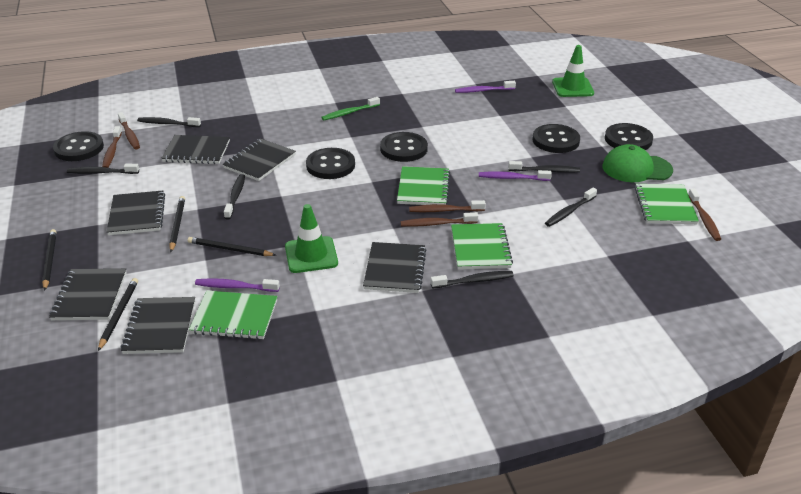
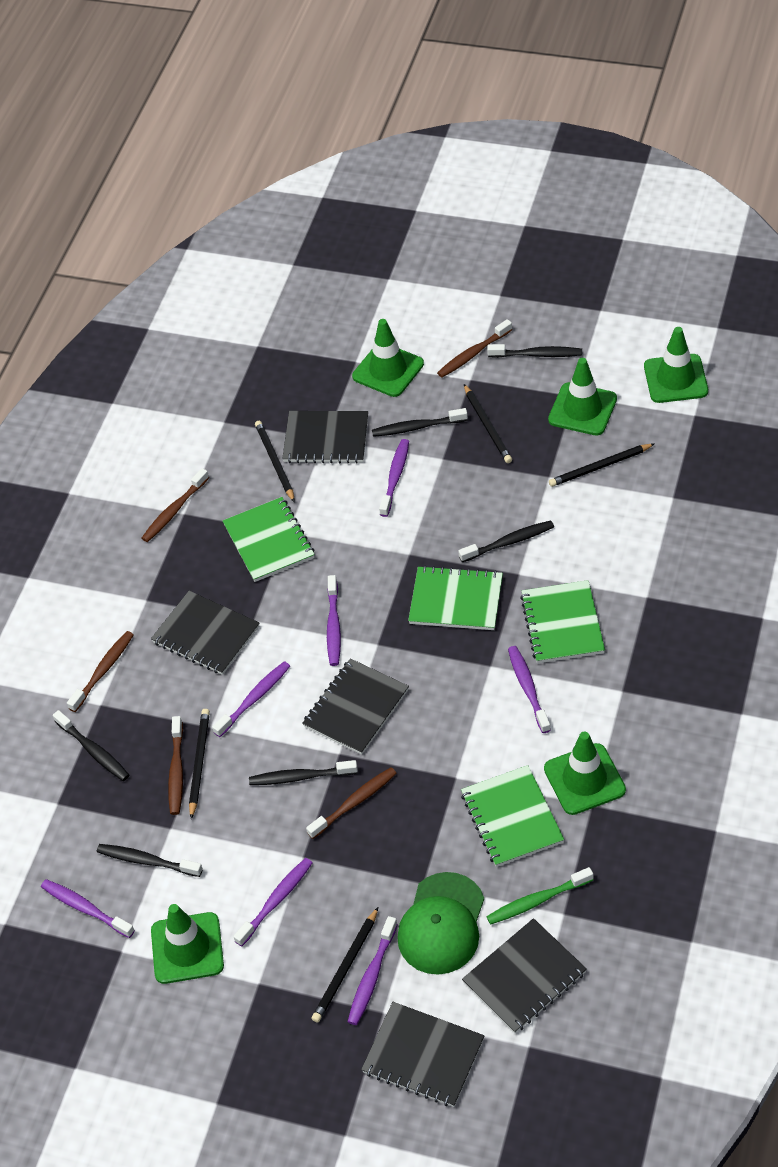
black button: [53,131,104,161] [306,148,355,179] [380,132,428,162] [532,124,580,153] [605,123,653,150] = 5 -> none = 0
black notebook: [49,268,127,320] [107,191,165,235] [121,297,195,354] [161,135,230,164] [223,139,296,181] [363,242,427,293] = 6 -> [151,591,259,675] [282,411,368,464] [302,658,409,755] [361,1002,484,1107] [462,918,587,1033] = 5
black pencil: [42,229,57,291] [98,278,138,351] [169,196,185,252] [188,237,275,256] = 4 -> [189,709,210,819] [255,421,295,503] [312,907,378,1023] [464,384,512,463] [549,443,655,487] = 5
green traffic cone: [285,204,338,273] [552,45,594,97] = 2 -> [151,904,224,984] [352,319,424,397] [544,731,626,815] [548,358,617,435] [644,327,708,403] = 5
purple toothbrush: [195,278,280,292] [455,81,516,93] [479,170,552,181] = 3 -> [41,879,135,938] [212,661,290,737] [233,858,313,946] [327,575,341,666] [348,916,398,1025] [379,439,409,517] [508,646,551,733] = 7

